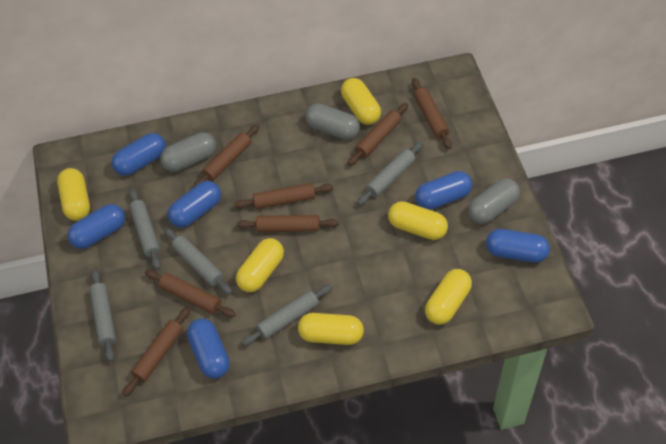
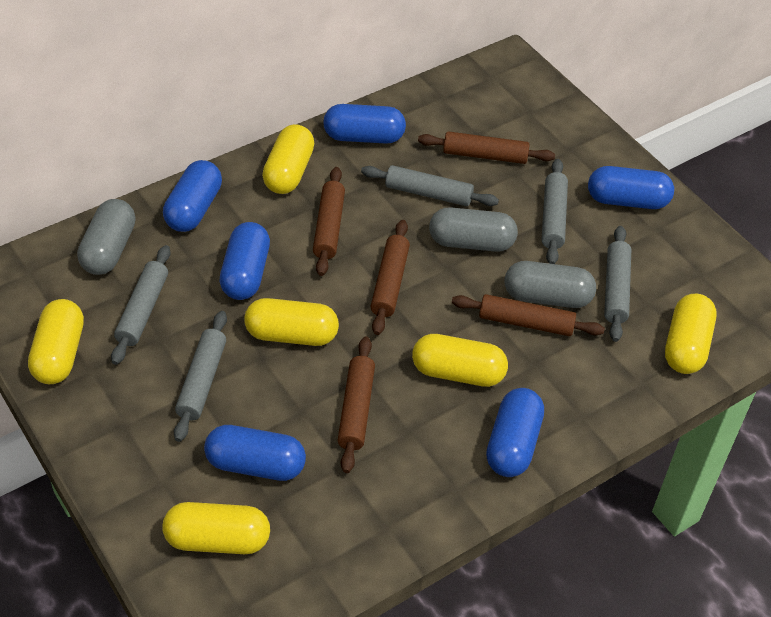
brown rolling pin: [123,307,190,396] [145,270,236,318] [193,125,259,188] [234,183,333,209] [237,215,339,232] [348,103,408,166] [412,78,452,149] = 7 -> [313,167,345,276] [337,337,375,473] [370,220,410,335] [418,131,555,164] [452,294,605,336] = 5

